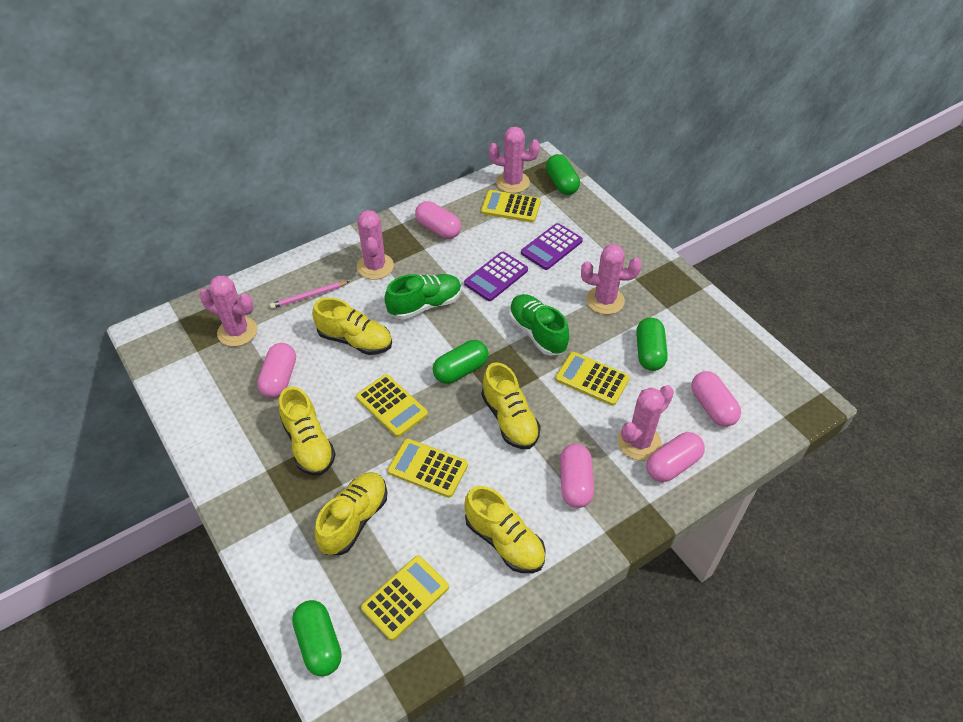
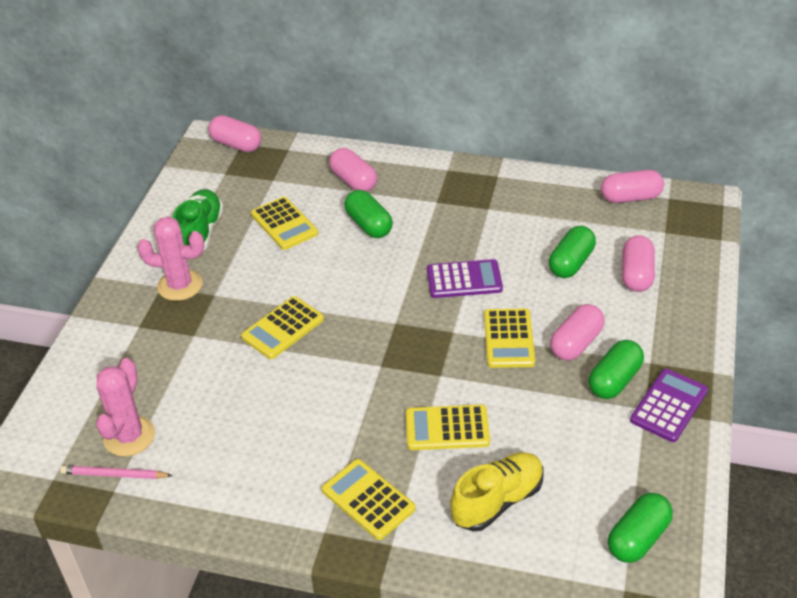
green shoe: [384,274,462,320] [509,294,569,356] = 2 -> [173,189,224,251] = 1
pink cactus: [199,276,257,347] [357,210,394,280] [489,127,540,193] [581,244,642,314] [617,385,674,461] = 5 -> [96,358,155,457] [137,217,204,301] = 2
yellow shoe: [279,386,336,476] [312,298,392,355] [315,472,387,555] [464,486,546,573] [482,362,541,449] = 5 -> [450,452,543,531] = 1

